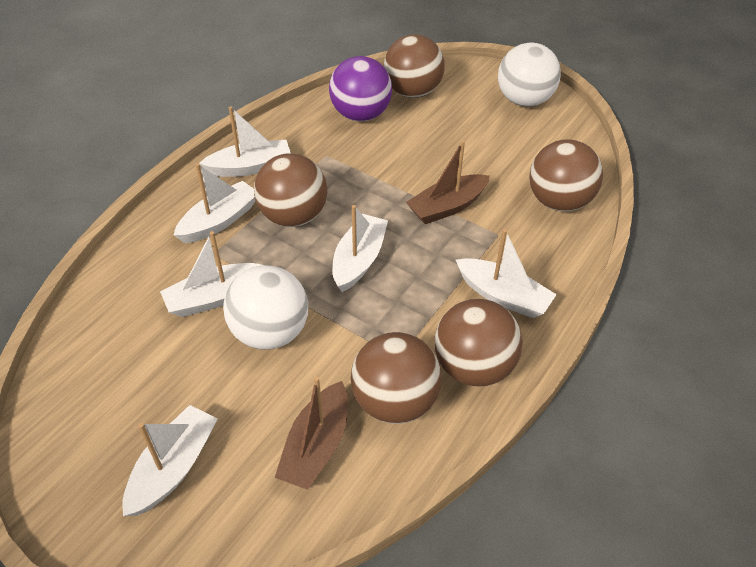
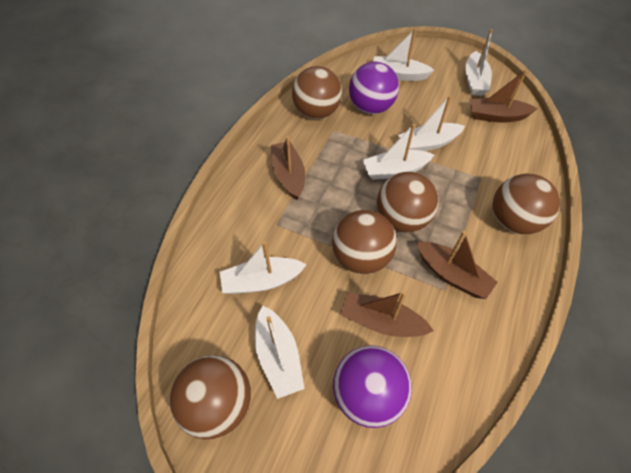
brown boat: [275,376,348,490] [406,140,490,224] = 2 -> [271,136,305,200] [340,291,434,337] [417,231,498,299] [469,70,538,122] = 4
purple ball: [329,56,392,121] = 1 -> [333,345,412,428] [349,62,399,114] = 2
white ball: [223,265,308,350] [498,43,561,107] = 2 -> none = 0

